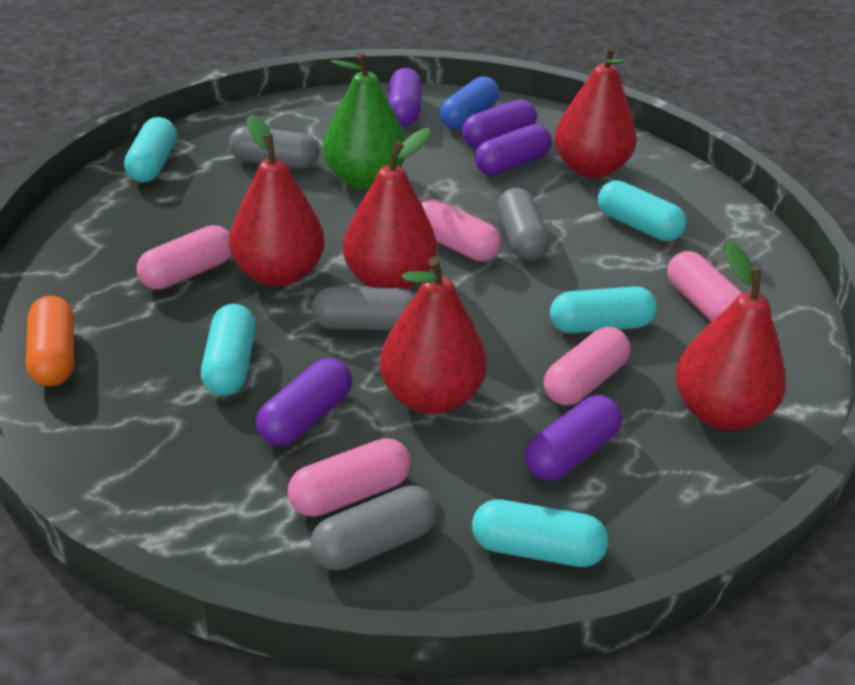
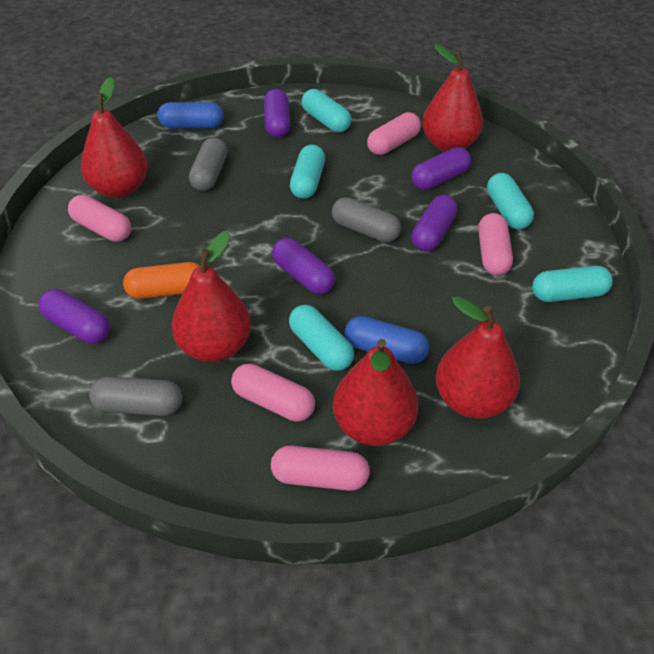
blue capsule: [440,76,499,130] = 1 -> [158,102,224,128] [345,316,429,364] = 2
green pear: [323,52,405,189] = 1 -> none = 0
grey capsule: [229,126,319,169] [310,486,438,571] [312,287,416,331] [497,188,550,261] = 4 -> [89,376,182,416] [189,137,227,191] [332,197,401,242] = 3

